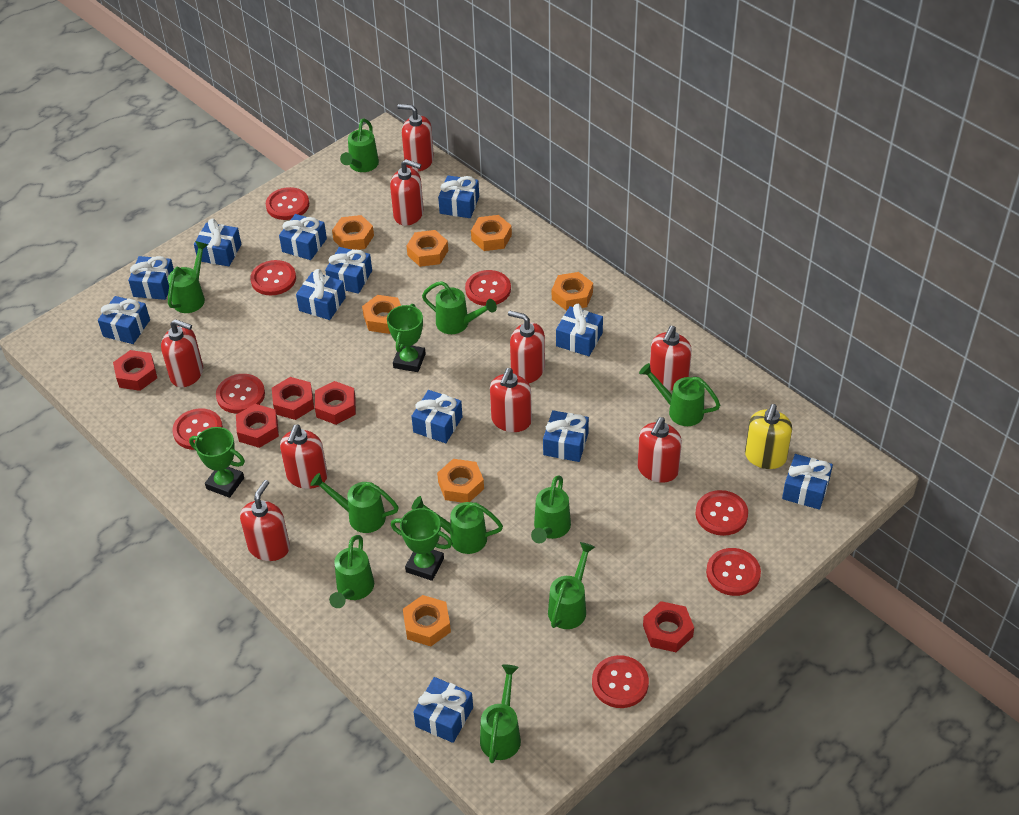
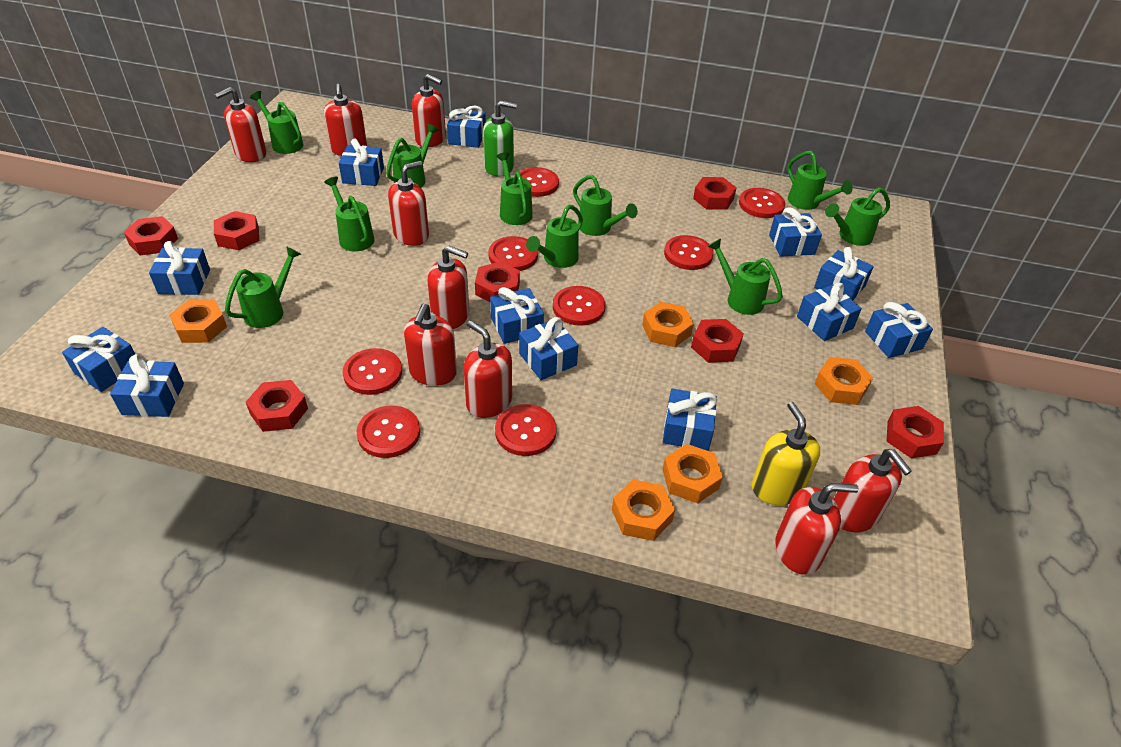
green soap dispenser: none = 0 -> [483,101,517,177] = 1
green trophy: [189,427,245,498] [387,304,426,372] [391,508,453,581] = 3 -> none = 0
orange nut: [332,215,374,250] [362,295,401,334] [403,595,451,646] [407,230,448,267] [437,459,484,503] [471,215,512,251] [552,272,593,311] = 7 -> [169,300,227,343] [612,479,675,541] [642,302,694,347] [662,444,723,503] [815,357,873,405] = 5
red nut: [113,350,157,391] [236,404,279,448] [272,377,314,420] [315,381,356,425] [643,601,694,652] = 5 -> [124,216,178,255] [214,211,259,250] [246,380,308,432] [475,262,520,302] [691,319,744,363] [693,177,737,210] [886,406,944,458] = 7

